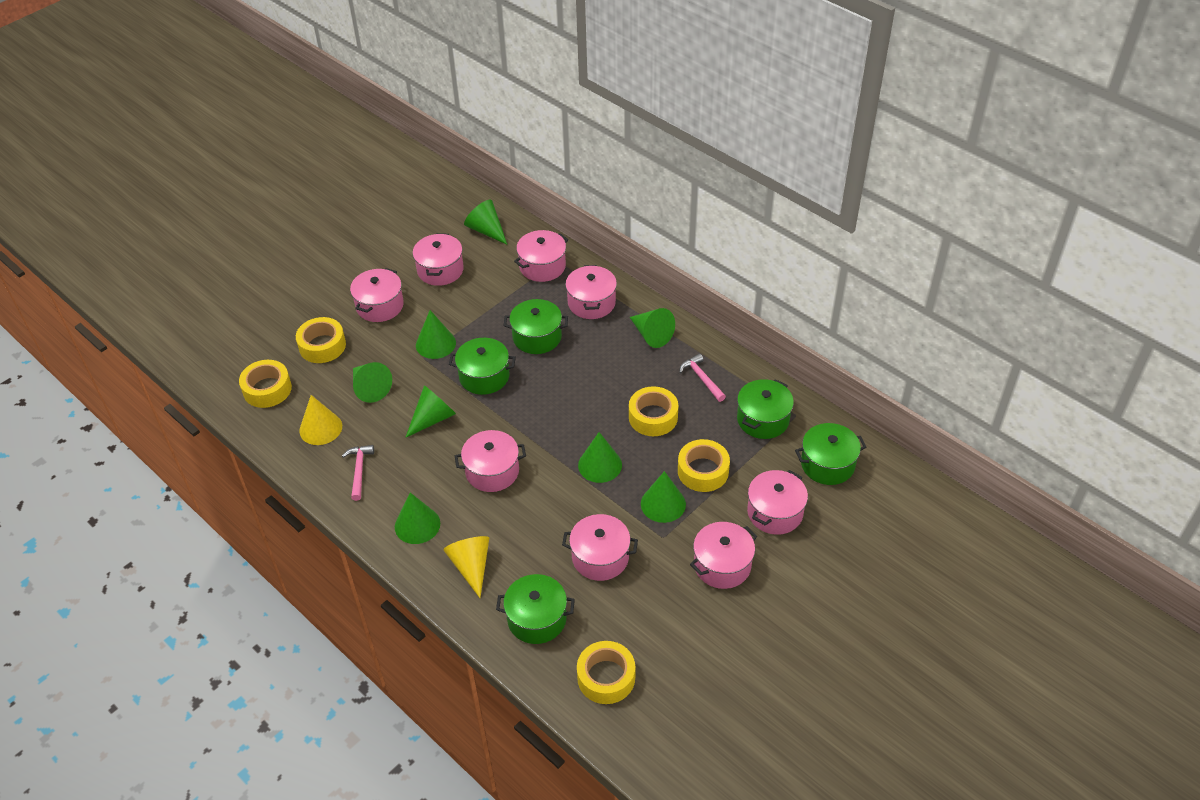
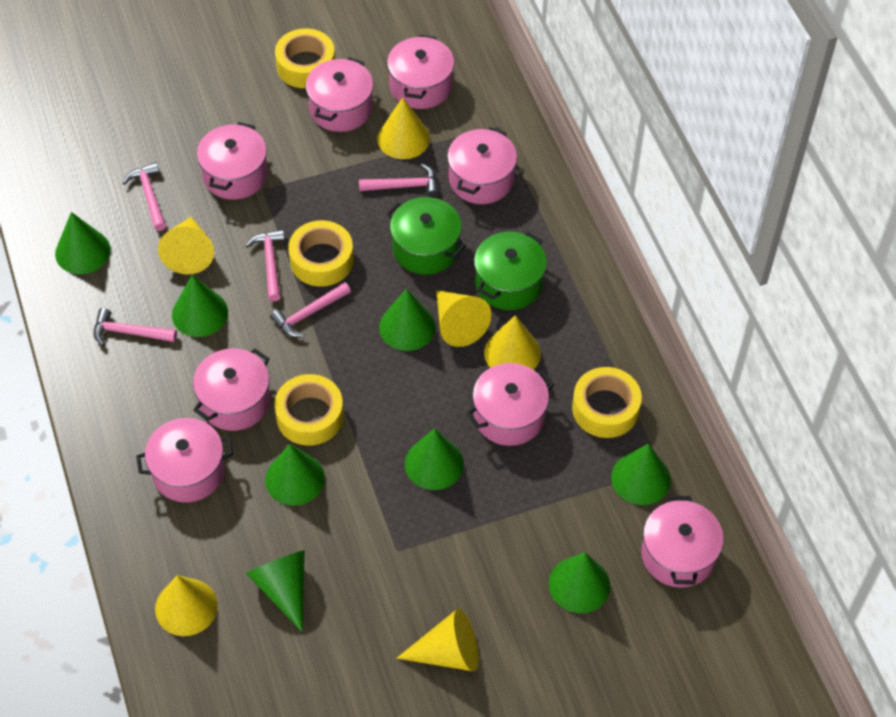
green pot: [449,338,516,395] [496,574,575,644] [504,299,568,354] [737,379,794,439] [795,423,866,485] = 5 -> [386,197,466,275] [474,232,547,310] = 2
pink hammer: [342,445,374,501] [679,354,726,402] = 2 -> [94,308,177,346] [123,162,166,231] [246,229,285,301] [270,282,351,337] [359,164,439,197] = 5
yellow cone: [299,395,342,445] [443,536,489,598] = 2 -> [155,575,218,636] [158,217,214,274] [377,97,430,159] [396,609,478,671] [436,290,491,347] [484,315,541,370] = 6
yellow tape: [239,360,292,408] [296,317,346,363] [577,641,635,704] [629,386,678,436] [678,439,730,492] = 5 -> [274,374,344,446] [275,28,335,88] [289,220,354,287] [572,367,642,438] = 4

